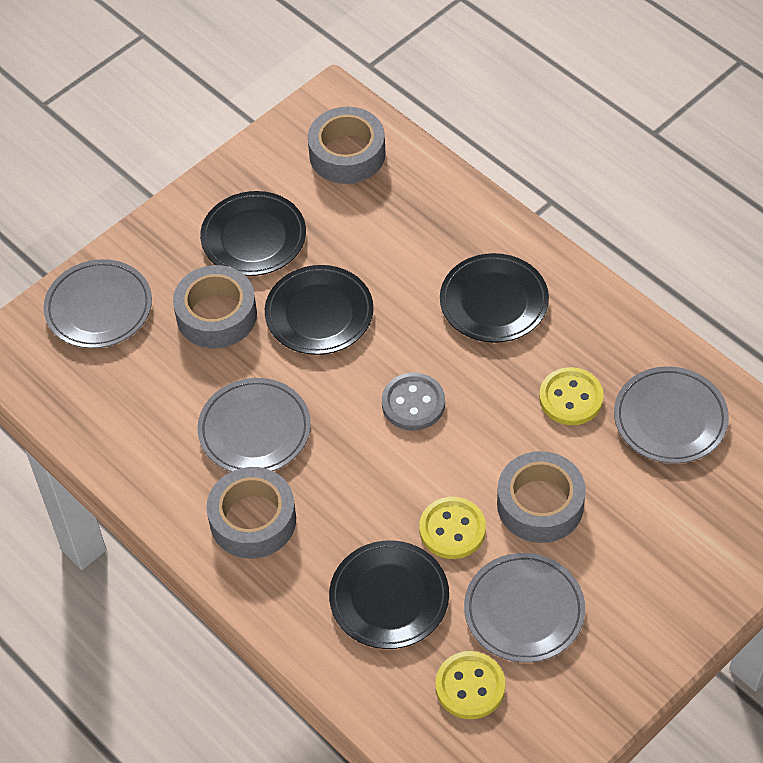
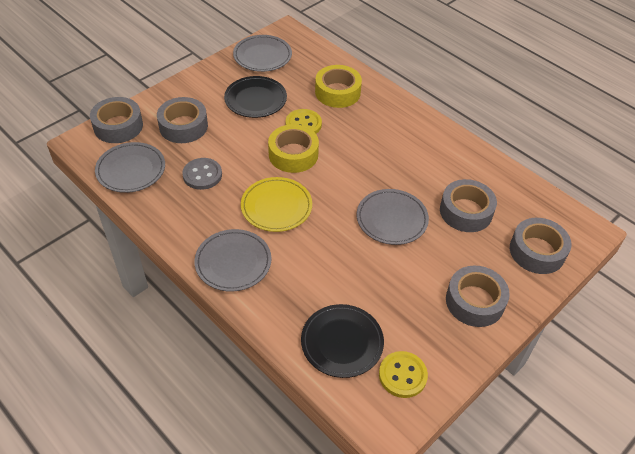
black plate: [200,191,306,276] [265,265,374,355] [329,540,449,649] [440,253,549,343] = 4 -> [224,76,287,118] [301,304,384,378] = 2
grey tape: [173,265,257,348] [207,467,296,559] [308,107,386,184] [497,451,586,543] = 4 -> [90,97,143,143] [157,97,208,143] [440,179,497,232] [446,266,510,327] [510,218,572,274] = 5
yellow button: [419,497,486,559] [435,651,505,719] [539,367,604,425] = 3 -> [285,109,322,134] [379,351,428,398] = 2
yellow plate: none = 0 -> [241,177,312,232] = 1
yellow tape: none = 0 -> [268,124,319,173] [315,65,362,108] = 2

